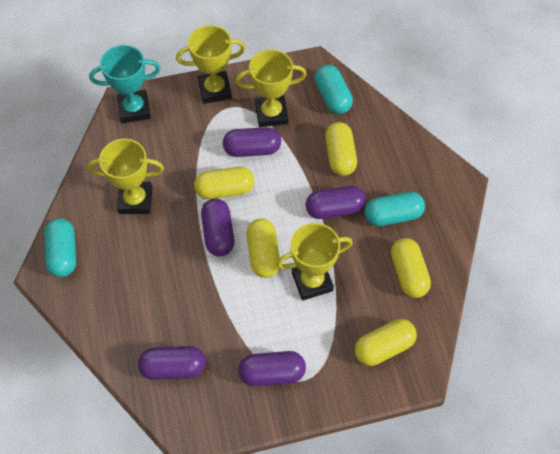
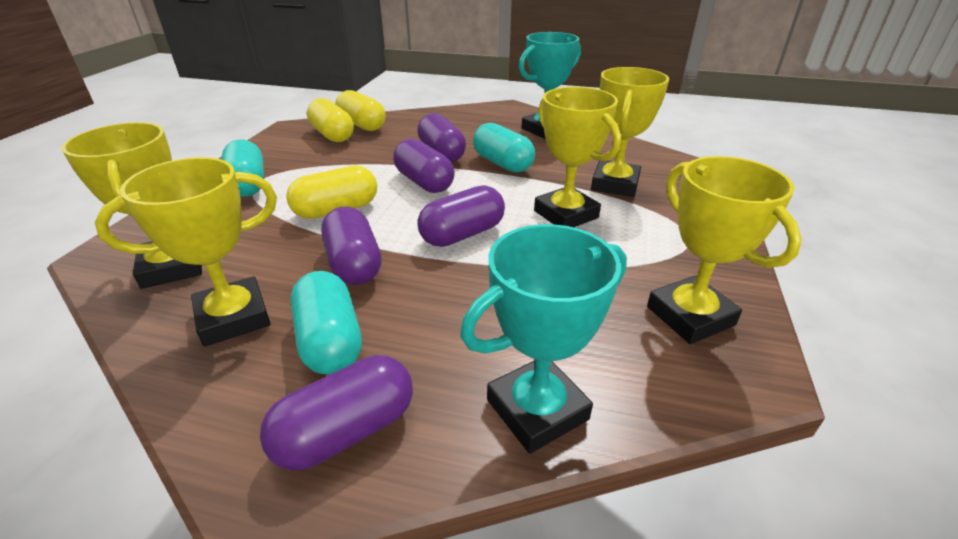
turquoise trophy: [89,45,161,123] = 1 -> [460,224,627,454] [519,32,581,139] = 2
yellow capsule: [194,167,254,199] [247,219,280,278] [325,122,357,176] [355,319,417,366] [391,238,431,298] = 5 -> [286,165,377,219] [307,98,354,142] [335,90,386,131] = 3
yellow trophy: [87,139,164,214] [176,25,246,104] [236,49,307,127] [276,223,353,301] = 4 -> [61,122,202,289] [95,157,277,346] [534,87,621,227] [591,67,669,197] [647,156,802,344] = 5

